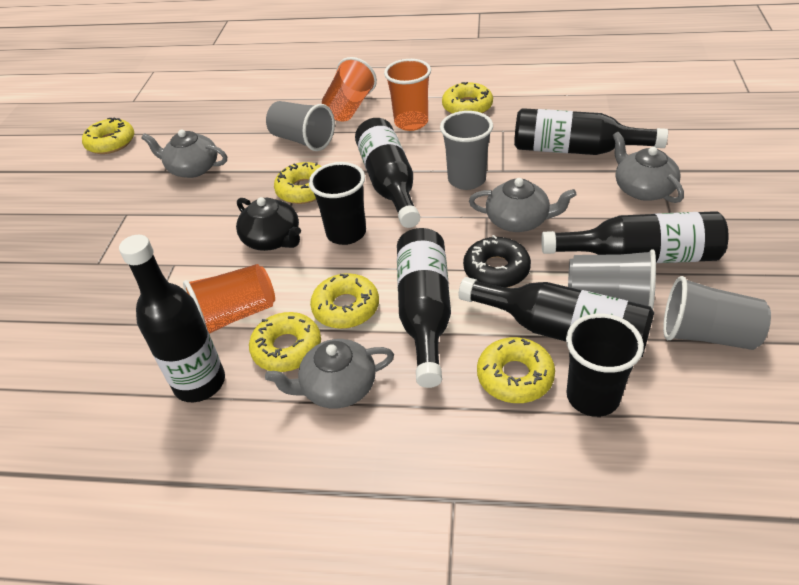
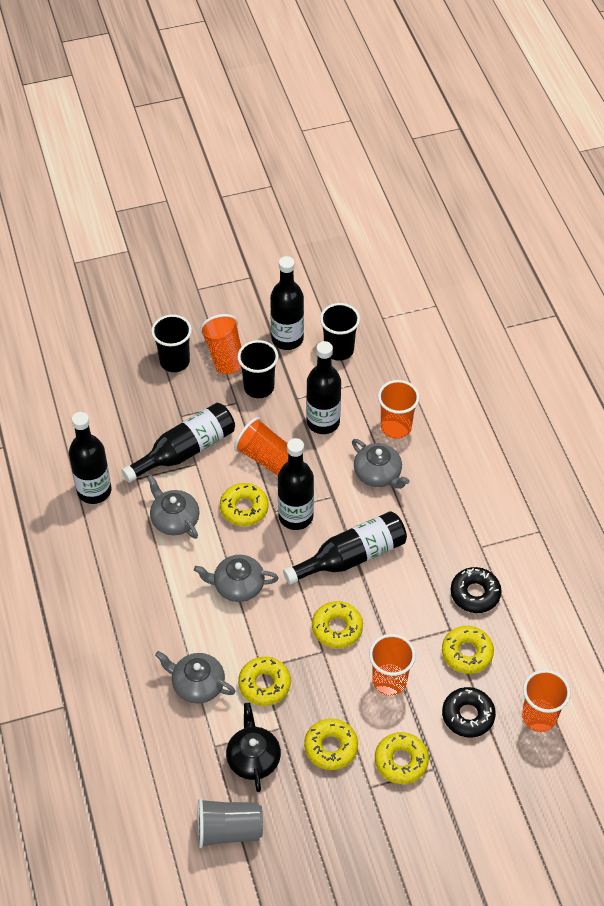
black cup: [309,162,366,245] [566,313,644,417] = 2 -> [151,314,192,372] [237,340,278,398] [320,303,360,361] = 3
black donut: [463,235,531,288] = 1 -> [442,687,496,738] [451,567,501,613] = 2
grey cup: [266,101,335,151] [440,111,493,190] [568,249,656,310] [663,276,771,350] = 4 -> [197,798,263,848] = 1
orange cup: [183,264,275,334] [322,57,377,122] [384,59,431,131] = 3 -> [200,314,242,374] [234,417,288,476] [369,634,416,696] [378,380,420,439] [522,669,571,732] = 5

